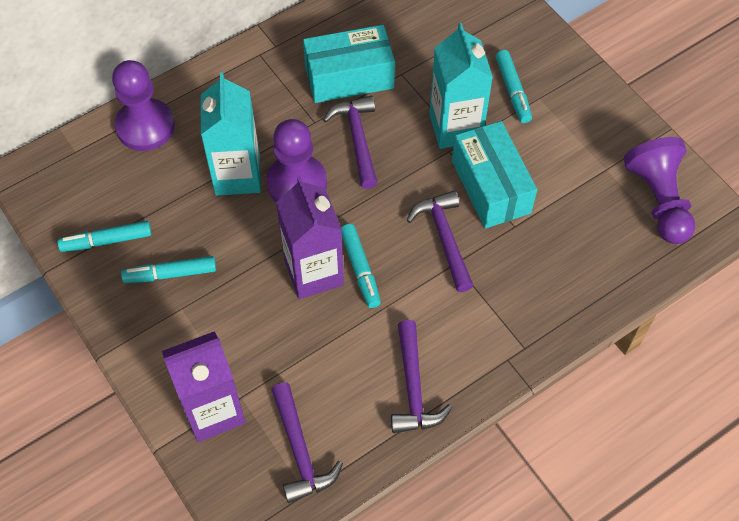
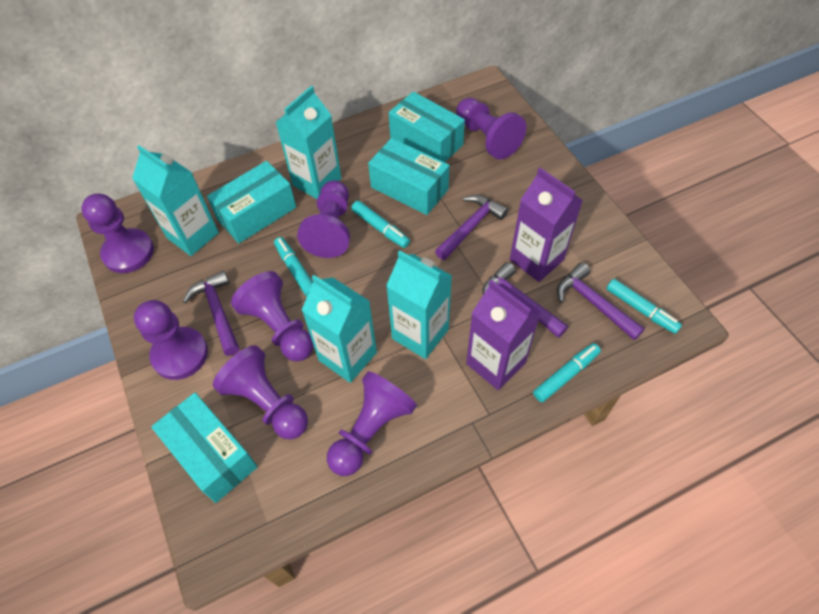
purple pawn: [112,60,175,151] [266,119,327,202] [623,137,695,244] = 3 -> [81,193,154,273] [134,300,208,380] [213,345,308,440] [231,271,314,362] [297,180,350,258] [327,371,417,476] [456,98,526,160] = 7
turquoise box: [303,25,395,103] [452,121,537,228] = 2 -> [151,393,258,503] [207,161,296,243] [368,138,450,215] [389,91,465,162] = 4
turquoise carton: [201,72,261,196] [429,23,493,149] = 2 -> [132,145,219,256] [275,86,342,199] [302,275,377,383] [386,250,452,359] = 4

